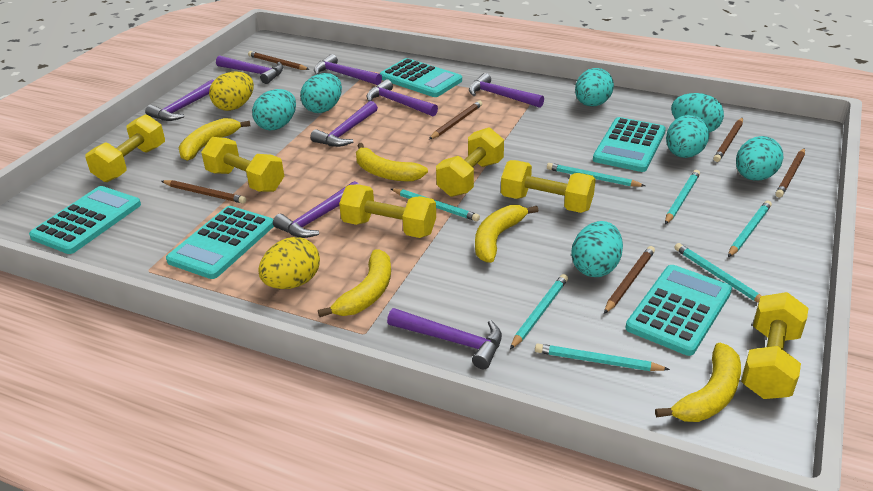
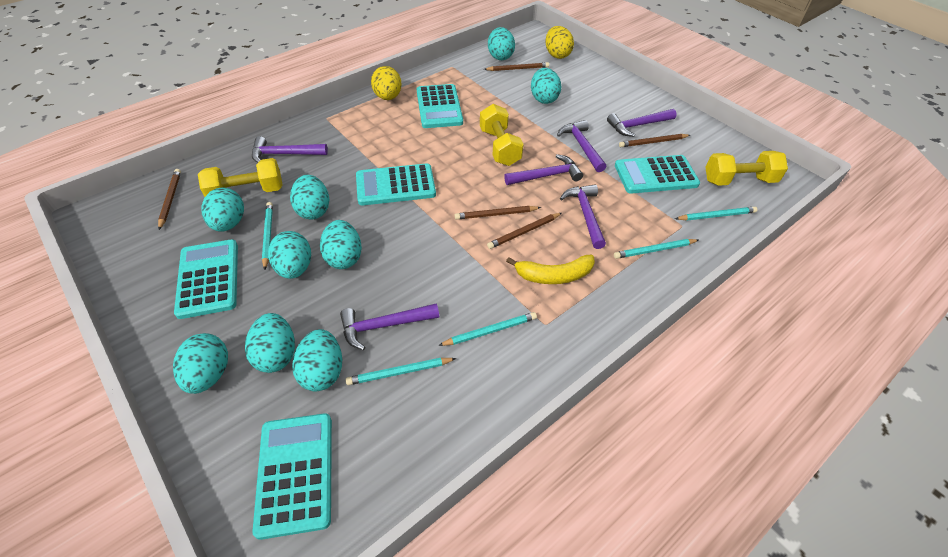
brown pencil: [161,180,246,204] [248,51,309,70] [429,101,482,140] [604,246,655,314] [713,118,743,162] [775,148,805,198] = 6 -> [158,169,181,230] [455,206,541,220] [484,62,549,71] [487,213,562,249] [619,134,690,147] = 5
purple hammer: [145,79,214,121] [216,55,284,84] [273,181,358,238] [310,101,378,147] [314,54,382,85] [367,79,438,116] [387,308,502,369] [469,73,544,108] = 8 -> [252,136,328,163] [340,303,439,350] [504,154,583,185] [557,120,607,172] [560,184,606,249] [607,109,677,137] = 6
turquoise egg: [252,89,296,130] [300,73,342,113] [571,221,623,277] [575,68,614,106] [666,115,709,158] [671,93,724,133] [736,136,783,181] = 7 -> [173,333,228,394] [201,188,244,232] [245,313,295,373] [268,231,311,279] [290,175,330,220] [292,329,342,391] [320,220,362,269] [488,27,515,60] [531,68,561,104] = 9
turquoise pencil: [391,188,480,222] [510,274,568,349] [535,344,670,371] [547,163,645,187] [665,170,700,224] [674,243,761,303] [728,200,772,257] = 7 -> [262,202,273,270] [346,358,456,385] [438,312,537,346] [614,239,698,259] [675,207,758,221] = 5
yellow banana: [178,118,250,161] [318,250,391,317] [356,143,428,181] [475,205,539,263] [655,343,741,422] = 5 -> [506,255,595,284] = 1
yellow dumbbell: [85,114,165,182] [201,137,284,192] [339,184,436,238] [436,128,504,197] [501,160,596,213] [741,292,808,399] = 6 -> [198,158,283,197] [480,104,524,166] [705,151,788,186] = 3

